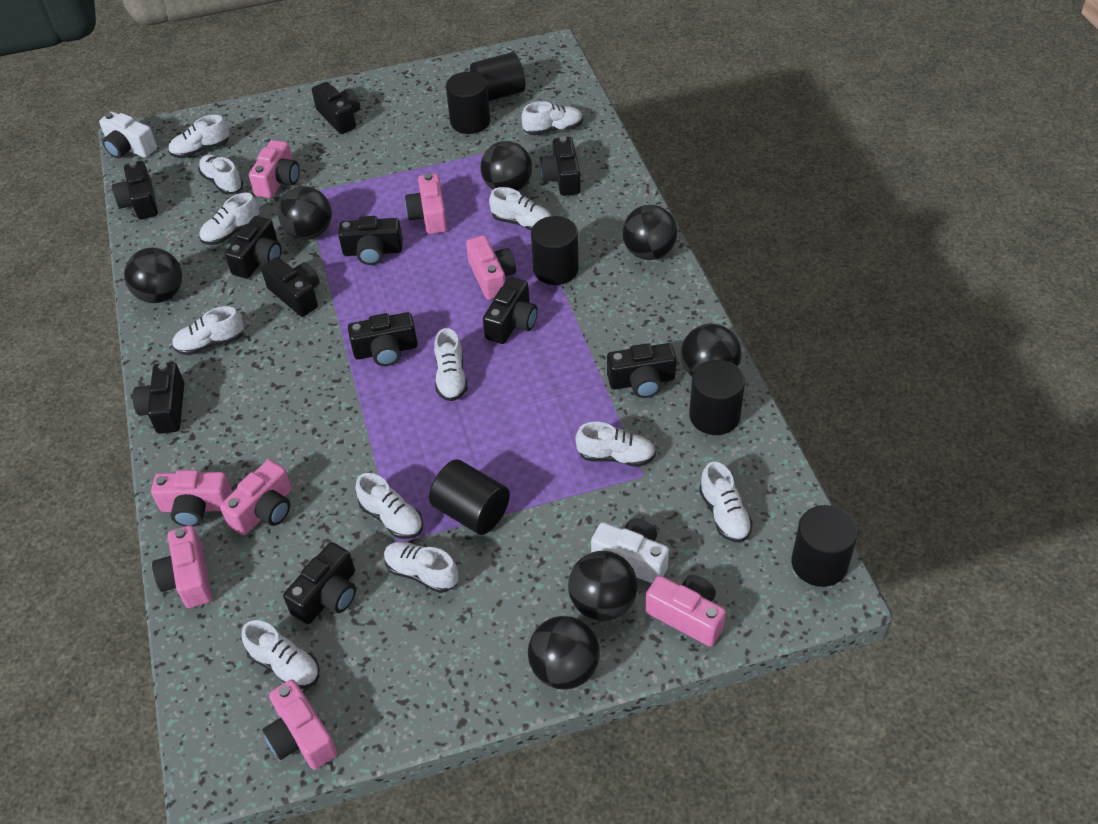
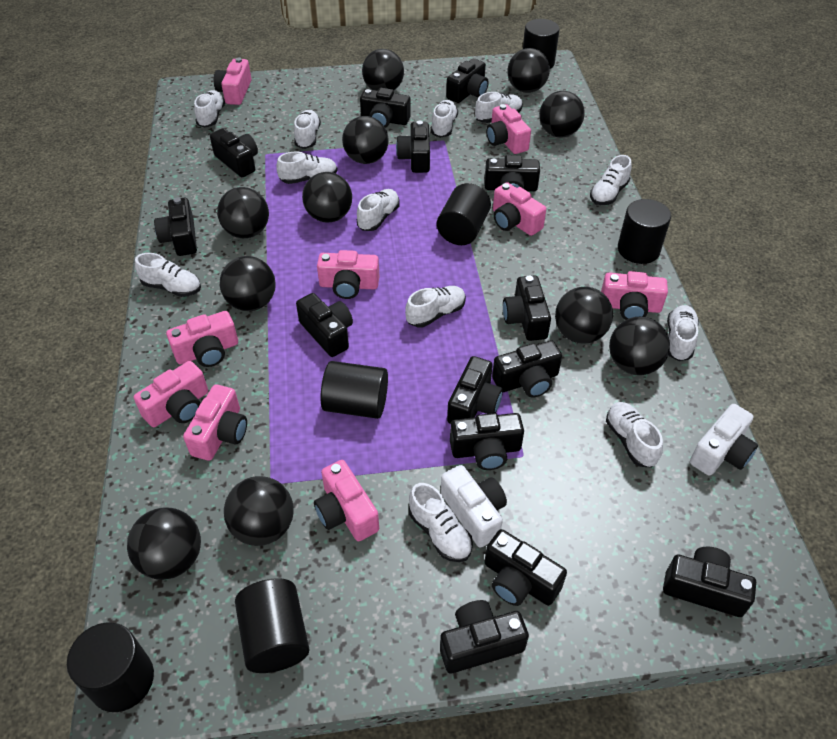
black ball: [124,248,182,303] [278,186,332,240] [481,141,532,191] [528,616,600,689] [568,551,637,621] [622,205,677,260] [681,324,741,376] = 7 -> [127,508,201,580] [217,187,269,238] [220,256,276,311] [224,476,294,546] [302,172,352,223] [342,116,389,164] [362,49,404,91] [507,48,550,93] [539,91,585,138] [555,286,613,343] [609,317,670,375] = 11
black camera: [112,161,158,220] [132,362,184,434] [225,216,281,279] [261,257,320,317] [283,542,356,624] [312,82,360,134] [338,216,403,265] [348,312,418,366] [483,277,538,344] [539,136,581,196] [607,343,677,398] = 11 -> [154,197,197,256] [210,128,258,177] [296,293,353,357] [360,88,411,128] [396,120,430,173] [440,600,529,674] [446,58,489,103] [447,356,503,424] [450,413,524,470] [485,155,540,191] [485,529,567,606] [492,340,562,398] [503,275,551,341] [663,547,756,617] = 14
pink camera: [151,470,233,527] [152,525,212,608] [220,460,292,535] [249,140,300,198] [262,679,337,769] [405,173,447,234] [466,235,516,300] [645,575,726,647] = 8 -> [134,361,208,427] [166,311,238,367] [183,384,247,461] [214,57,252,105] [314,460,379,541] [317,250,379,299] [486,104,531,154] [493,182,546,236] [601,271,668,320] = 9

